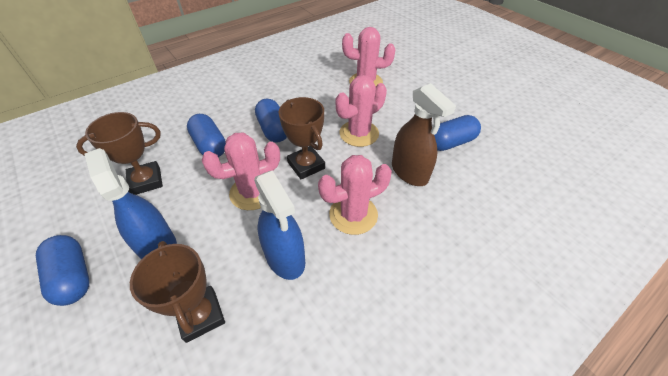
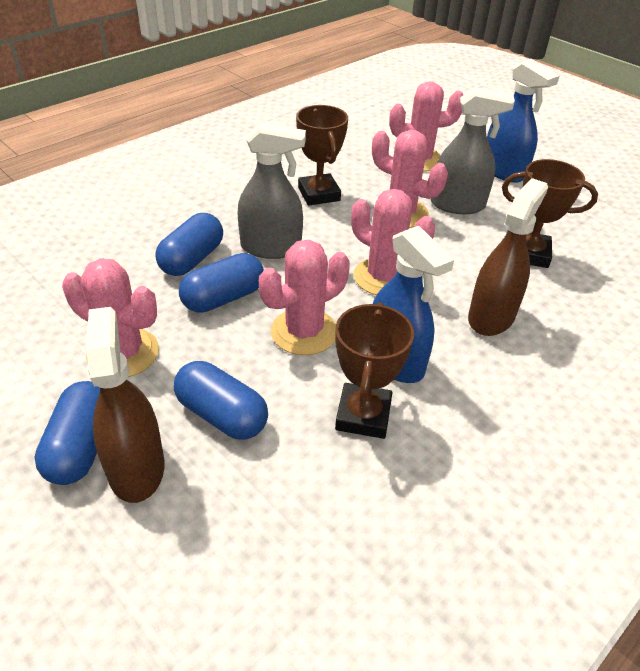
brown spray bottle: [392,83,456,186] = 1 -> [86,307,165,503] [468,178,548,336] = 2
grey spray bottle: none = 0 -> [238,122,306,259] [431,87,515,214] = 2
pink cactus: [202,132,280,210] [318,155,392,235] [336,75,387,147] [342,27,395,87] = 4 -> [62,258,159,377] [259,240,350,355] [351,189,435,295] [372,130,448,228] [389,81,463,172] = 5

